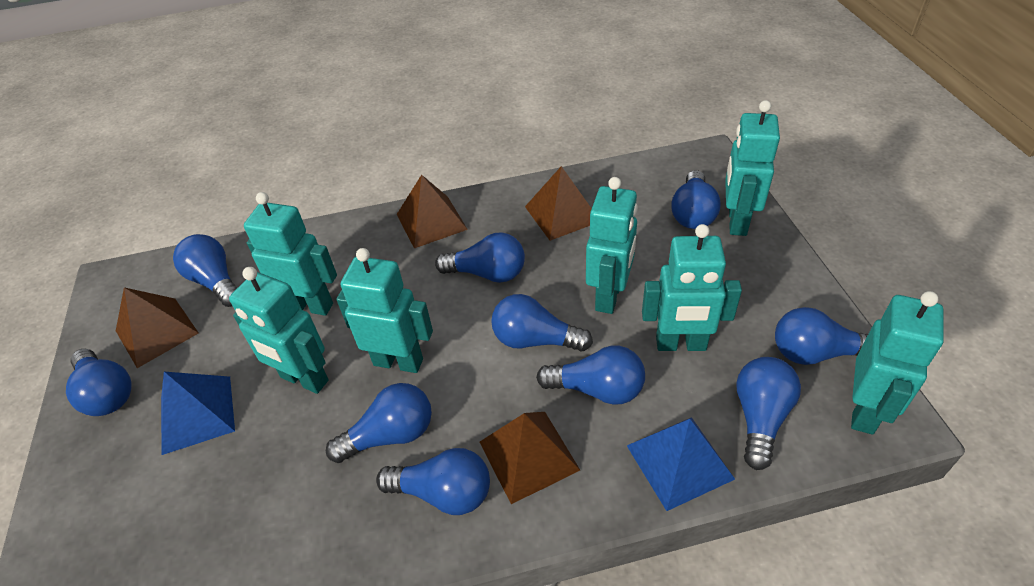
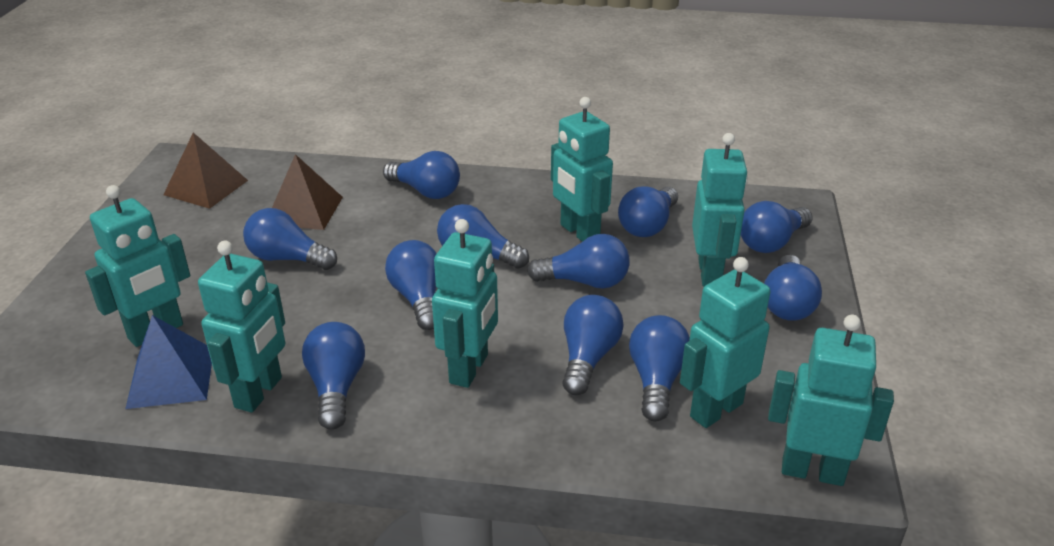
blue light bulb: [66,349,132,416] [173,234,237,307] [326,383,432,463] [376,448,490,515] [435,232,525,283] [491,294,593,351] [536,346,645,405] [671,170,721,229] [736,357,801,470] [775,307,868,365] = 10 -> [243,208,337,270] [302,322,365,430] [383,151,460,199] [385,240,437,330] [437,204,529,269] [527,234,630,289] [562,295,624,395] [618,186,678,237] [629,315,690,422] [741,201,813,253] [764,255,822,321] = 11
blue pyramid: [161,372,235,455] [627,417,735,511] = 2 -> [125,315,212,409] = 1
brown pyramid: [116,287,198,368] [397,175,468,248] [480,412,580,504] [525,166,592,241] = 4 -> [163,133,248,209] [272,154,343,230] = 2

